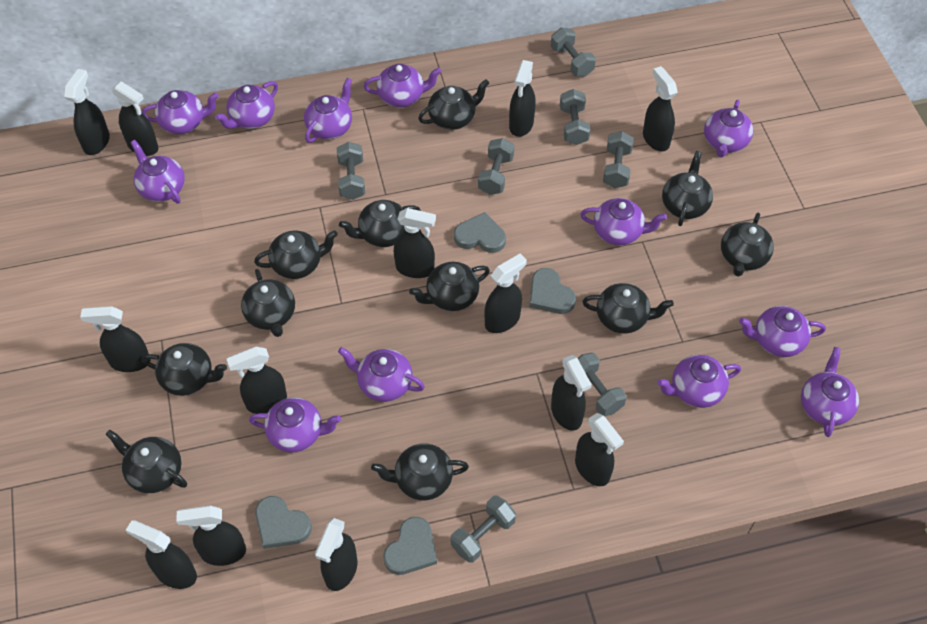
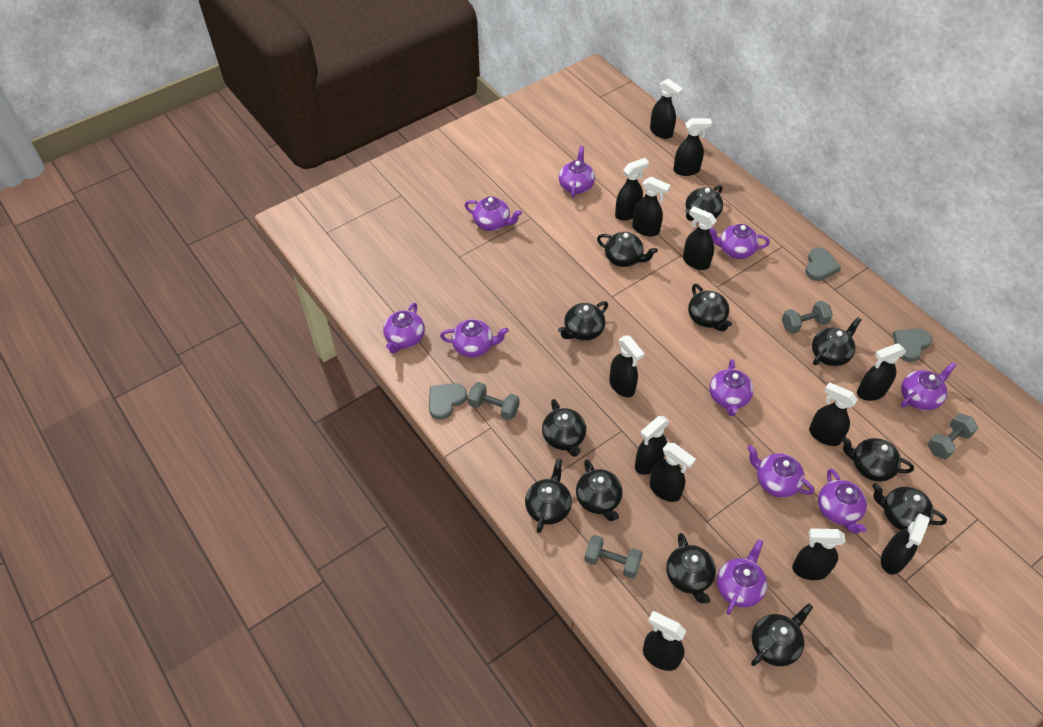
black teapot: [106,430,187,493] [142,343,227,396] [241,269,295,337] [254,230,338,279] [339,200,421,247] [371,443,469,500] [409,262,490,311] [418,79,489,130] [582,283,674,334] [662,151,713,226] [721,213,774,277] = 11 -> [525,459,572,533] [542,399,586,457] [558,301,608,341] [576,459,623,521] [597,232,658,267] [666,533,716,604] [685,185,723,221] [688,284,732,332] [751,603,813,666] [812,317,862,366] [841,436,914,482] [872,483,947,530] = 12
grey dumbbell: [337,142,365,200] [451,495,516,563] [478,138,514,195] [551,28,596,77] [560,89,590,145] [578,353,626,416] [603,131,634,188] = 7 -> [468,382,519,420] [584,535,643,579] [782,301,833,334] [927,413,978,460] = 4
grey heart: [255,496,312,549] [383,517,437,575] [454,212,506,253] [529,268,576,314] = 4 -> [429,383,467,420] [805,248,841,281] [892,328,932,362] = 3
purple teapot: [130,140,185,203] [142,90,219,134] [215,81,278,129] [249,397,341,452] [304,78,352,143] [338,347,425,402] [364,64,441,107] [580,198,667,246] [657,355,741,408] [704,100,753,157] [739,306,826,357] [801,347,859,437] = 12 -> [383,303,425,353] [440,319,509,358] [465,197,522,231] [559,146,595,198] [709,224,770,259] [709,359,754,416] [717,539,767,615] [747,445,814,498] [818,469,867,534] [901,362,957,411] = 10

